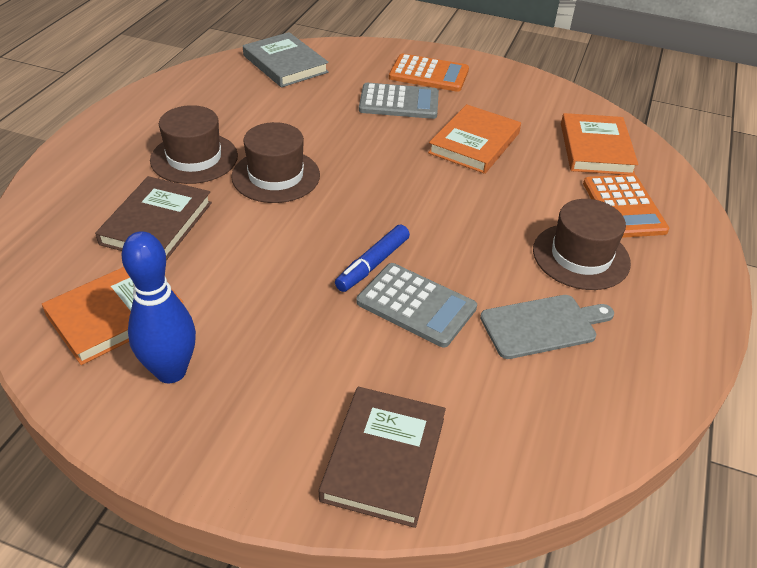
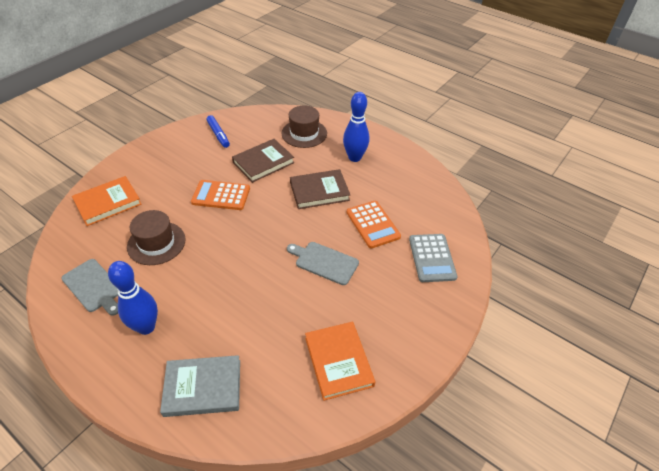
blue bowling pin: [122,231,196,383] = 1 -> [108,261,158,335] [343,92,369,162] = 2
brown hat: [150,105,238,184] [231,122,320,203] [533,199,631,290] = 3 -> [127,210,186,265] [281,106,327,148] = 2
grey calculator: [356,263,477,347] [359,83,439,119] = 2 -> [409,234,458,282] = 1
grey cutting board: [480,295,614,359] = 1 -> [61,259,118,316] [287,242,359,285] = 2
orange book: [42,267,183,365] [428,104,521,174] [561,113,638,175] = 3 -> [72,176,142,226] [305,322,375,401] = 2

